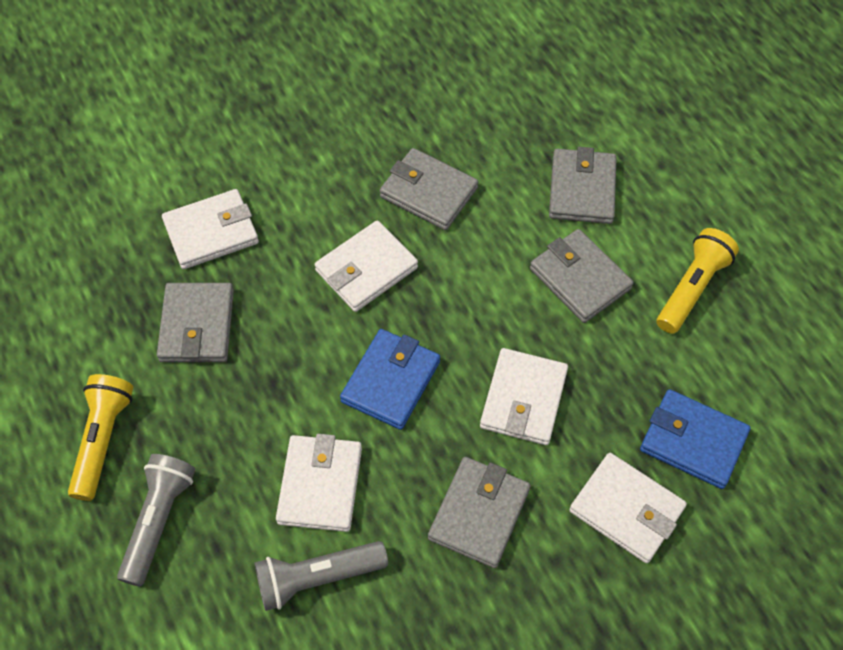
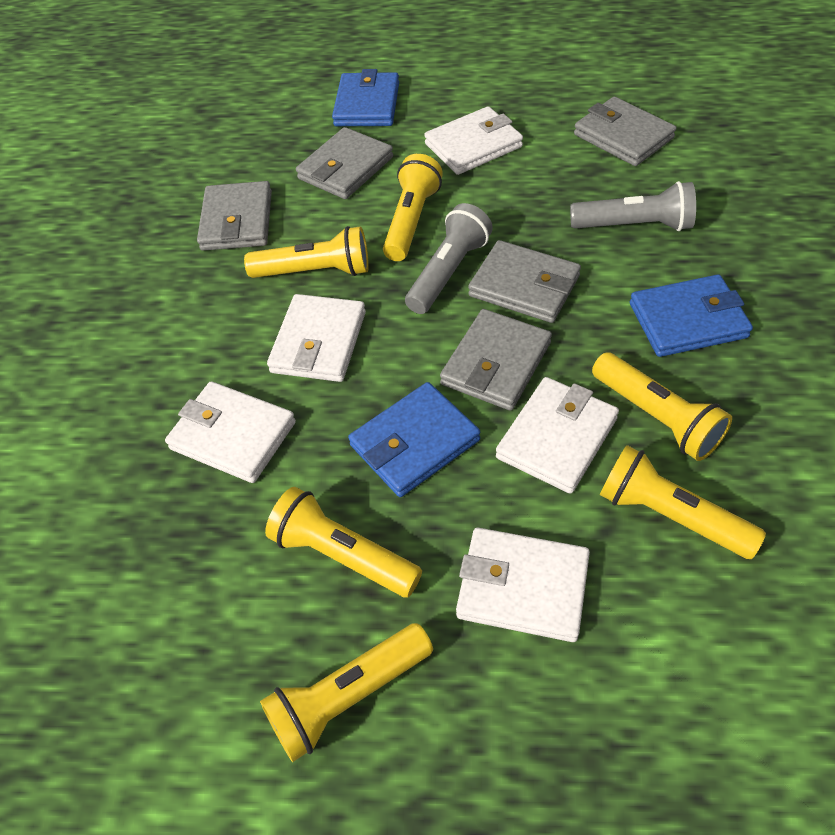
blue wallet: [340,329,440,430] [640,389,751,489] = 2 -> [332,69,399,126] [348,382,480,497] [630,274,753,357] = 3
yellow flashlight: [68,374,133,501] [657,228,739,334] = 2 -> [244,226,369,278] [260,623,433,762] [265,487,422,597] [383,154,443,261] [592,352,732,461] [600,445,766,559] = 6

